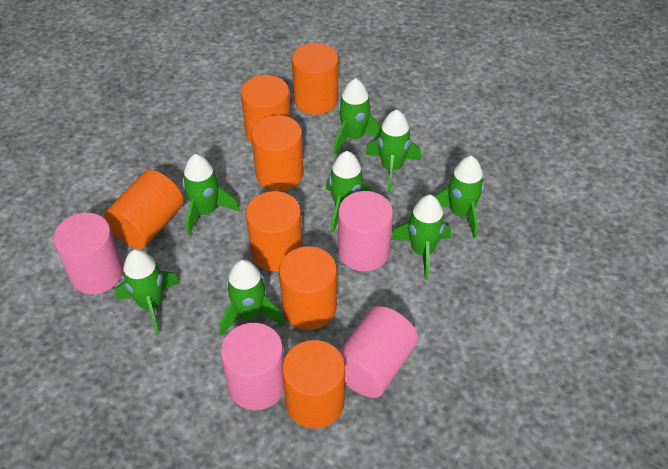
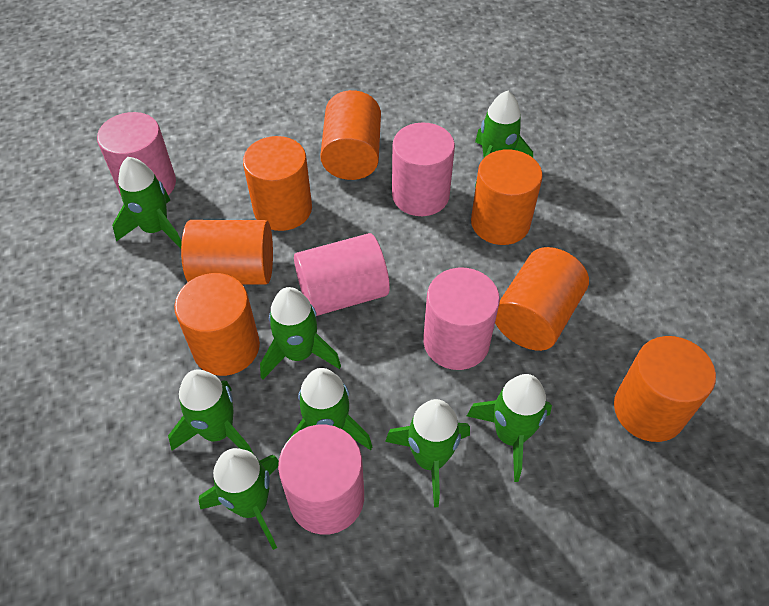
pink cylinder: [54,213,123,294] [221,323,284,410] [338,191,393,271] [339,306,418,398] = 4 -> [97,112,176,196] [278,424,364,535] [294,233,390,316] [392,122,455,216] [423,268,500,370] = 5

